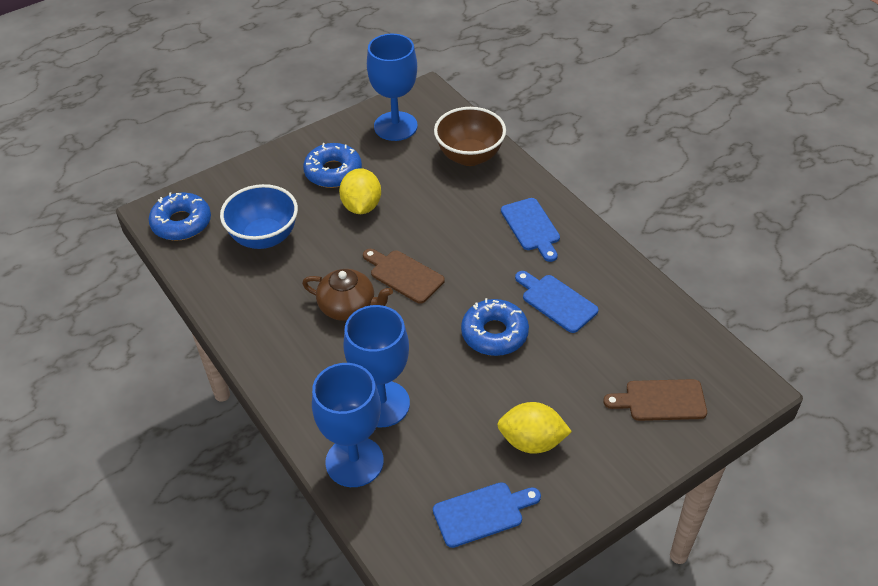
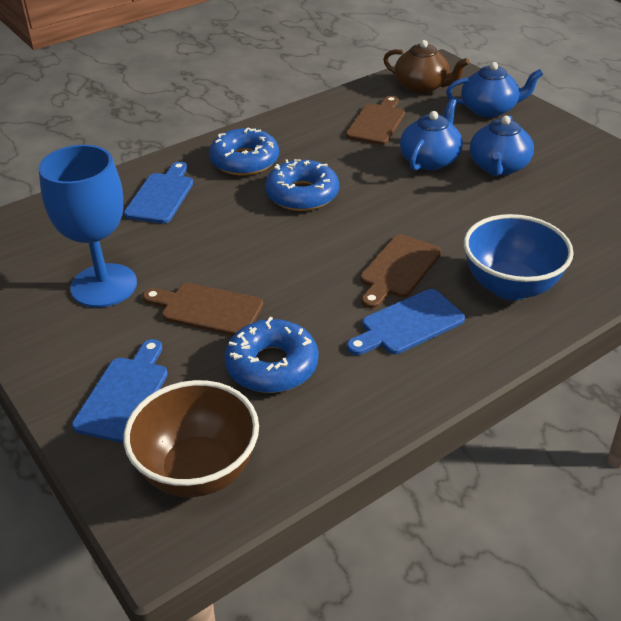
blue goblet: [312,363,384,487] [343,305,410,427] [367,34,418,141] = 3 -> [39,145,137,308] = 1
blue teapot: none = 0 -> [400,99,463,171] [446,62,543,118] [470,115,534,176] = 3
brown cutting board: [363,249,445,304] [603,379,707,421] = 2 -> [143,283,263,336] [346,96,405,145] [360,234,442,309] = 3
yellow lemon: [339,168,381,214] [497,402,572,454] = 2 -> none = 0

